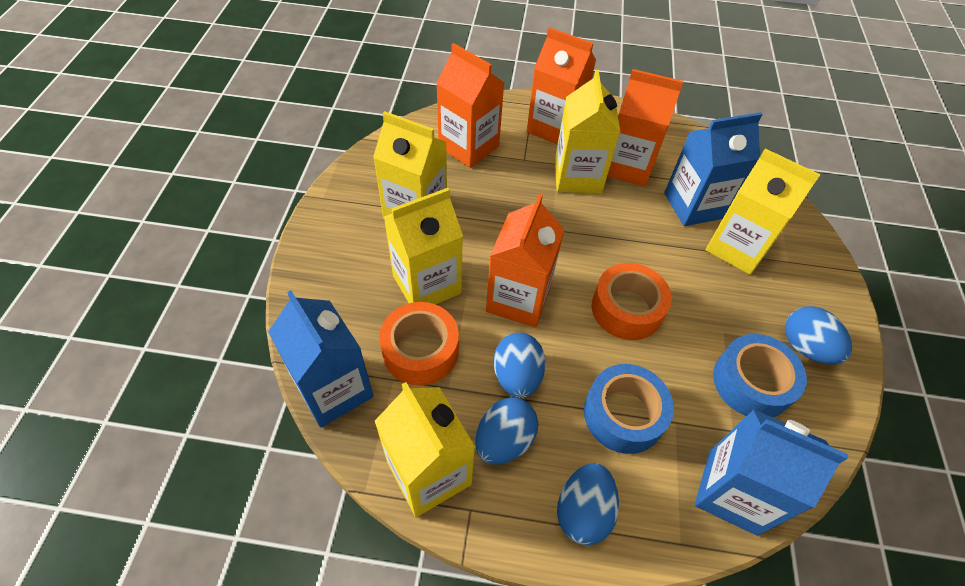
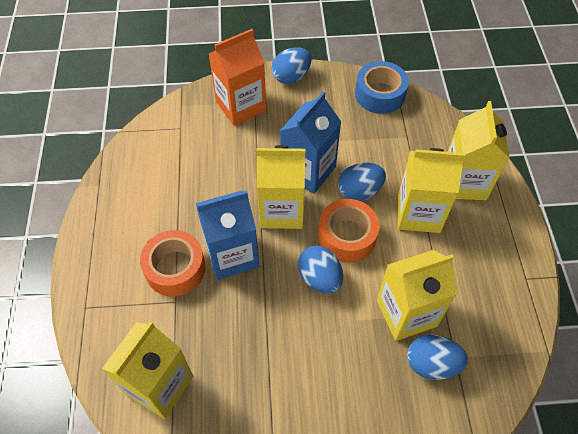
blue carton: [268,290,374,427] [664,112,763,226] [695,409,848,536] = 3 -> [196,191,259,280] [280,92,341,194] = 2
blue tape: [584,364,674,454] [713,334,807,417] = 2 -> [355,61,409,114] = 1
orange carton: [436,43,504,168] [486,194,565,328] [527,27,596,144] [607,69,683,187] = 4 -> [209,29,266,126] = 1

